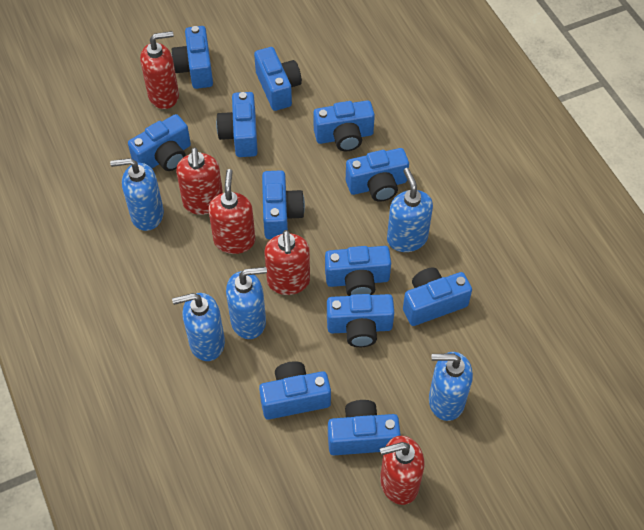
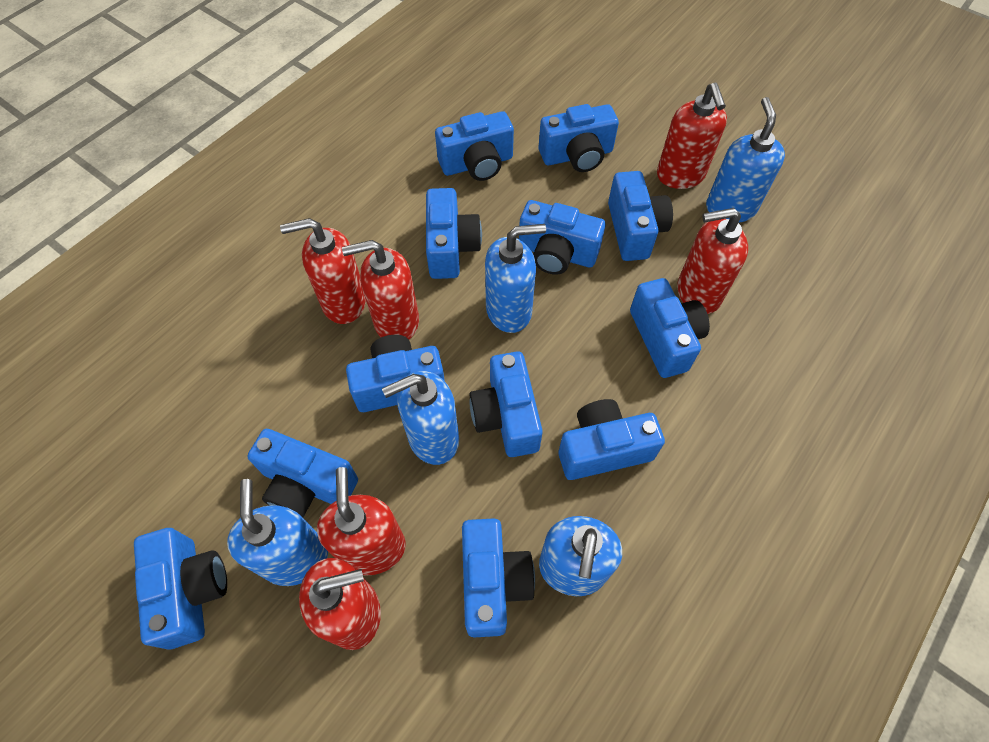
red soap dispenser: [140,31,179,109] [176,148,223,215] [208,169,255,254] [264,230,310,295] [380,436,424,505] = 5 -> [280,218,366,324] [299,558,381,650] [317,467,406,576] [342,240,419,340] [657,83,727,189] [677,208,748,314] = 6

